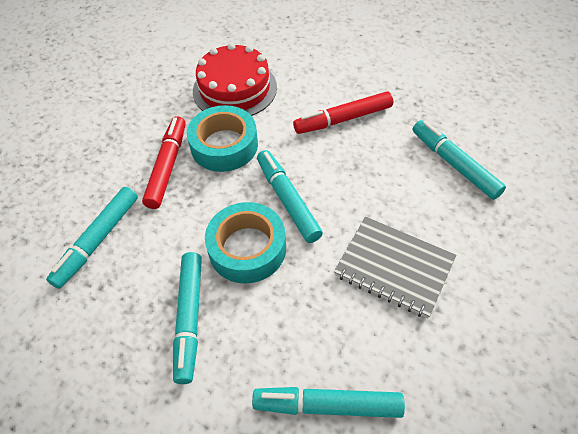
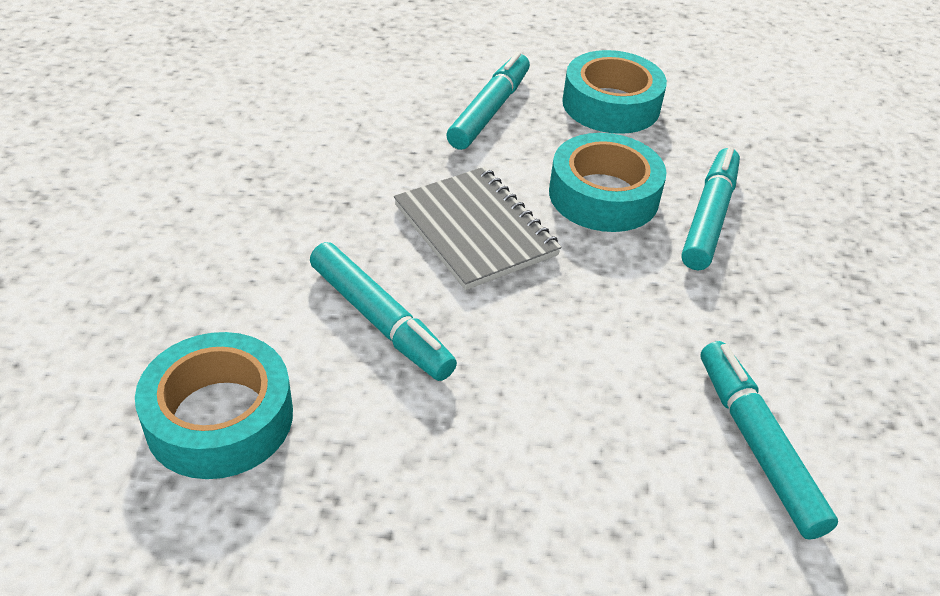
red cake: [193,43,277,116] = 1 -> none = 0
red marker: [142,116,186,209] [293,91,393,134] = 2 -> none = 0
turquoise marker: [46,187,138,289] [173,252,202,384] [252,387,405,418] [257,150,323,243] [413,120,506,200] = 5 -> [310,242,457,381] [446,52,530,150] [682,147,740,270] [701,341,838,540] = 4
turquoise tape: [187,105,258,172] [205,202,286,283] = 2 -> [135,332,293,479] [549,133,667,232] [562,50,667,134] = 3

